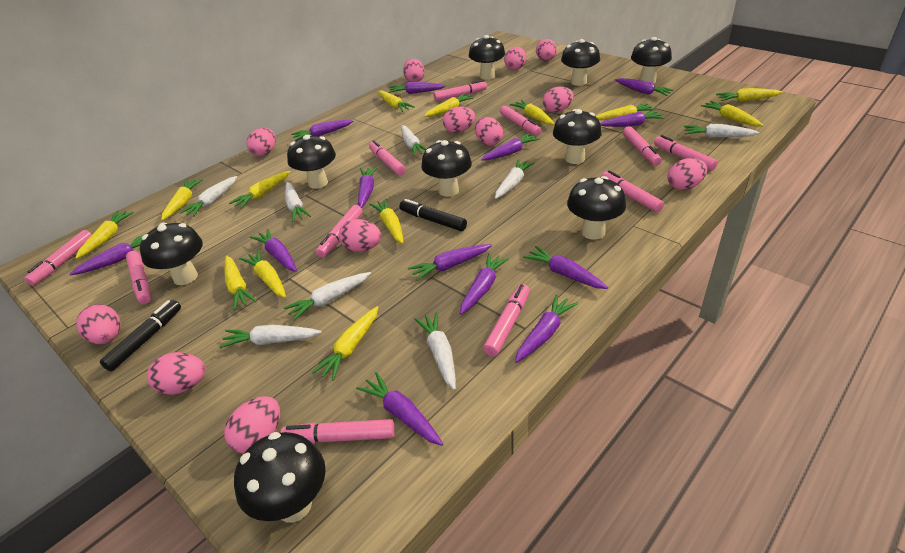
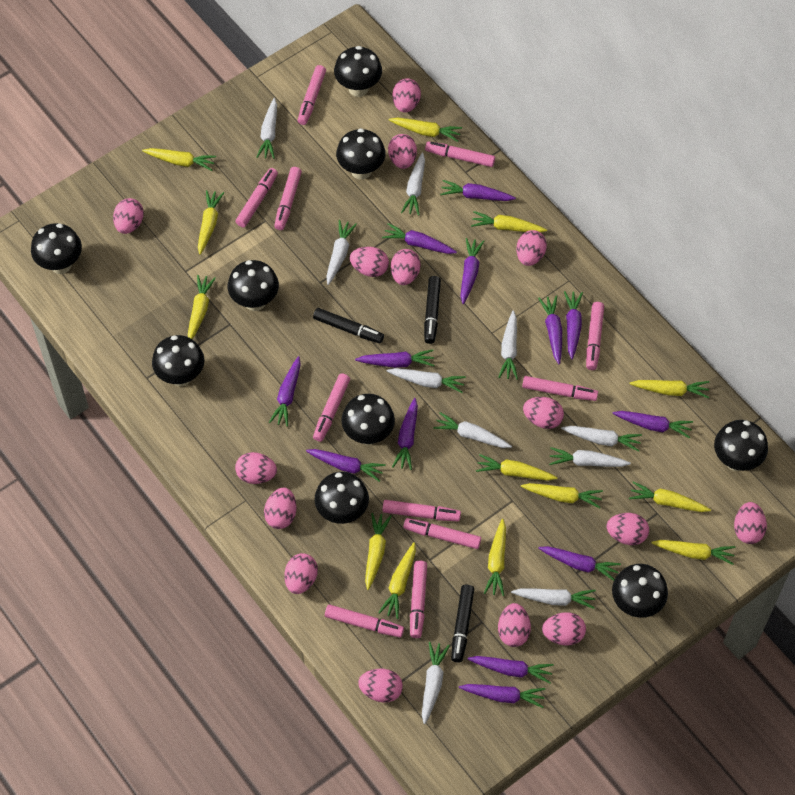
black marker: [100,300,181,371] [399,199,467,231] = 2 -> [313,308,384,343] [424,276,441,344] [451,585,474,663] = 3
pink egg: [76,304,121,344] [147,352,205,395] [224,396,280,454] [246,128,276,156] [339,219,381,252] [403,59,425,82] [443,106,475,133] [475,117,503,146] [504,47,526,70] [536,39,557,61] [543,86,574,113] [667,158,707,190] = 12 -> [113,198,144,234] [235,452,277,484] [264,487,296,529] [284,553,318,594] [350,247,389,277] [358,669,403,703] [388,134,417,169] [391,249,420,285] [392,78,421,112] [498,603,531,647] [516,230,547,266] [523,397,564,429] [542,612,586,645] [607,513,649,545] [734,502,767,544] = 15
white carrot: [180,176,237,217] [219,325,322,348] [284,272,371,321] [285,182,311,222] [401,125,427,156] [414,312,456,390] [495,159,535,199] [684,124,760,138] = 8 -> [257,98,277,159] [326,220,357,285] [387,368,466,393] [401,152,425,216] [422,642,450,724] [433,412,512,448] [498,311,518,380] [511,588,596,609] [549,447,631,467] [561,426,642,452] = 10

